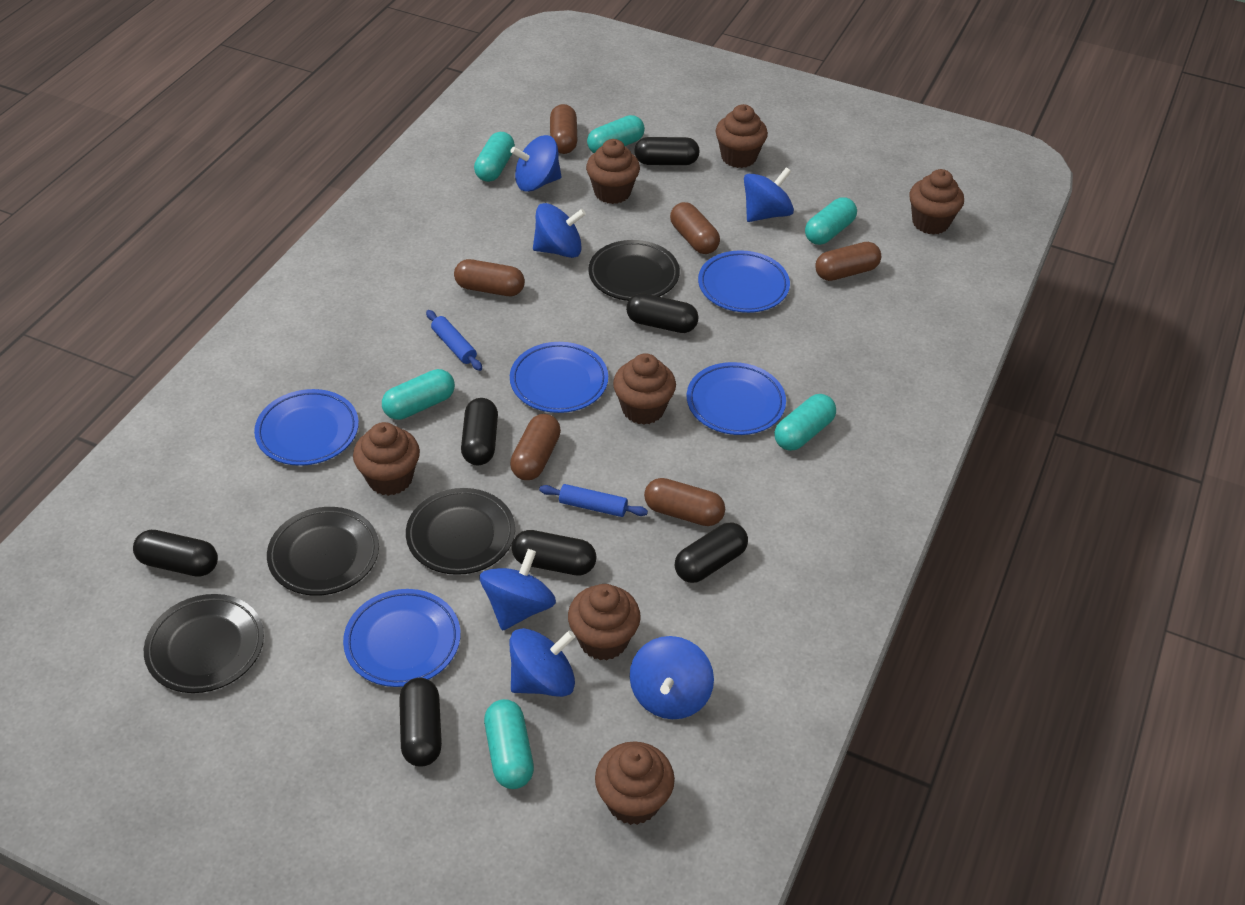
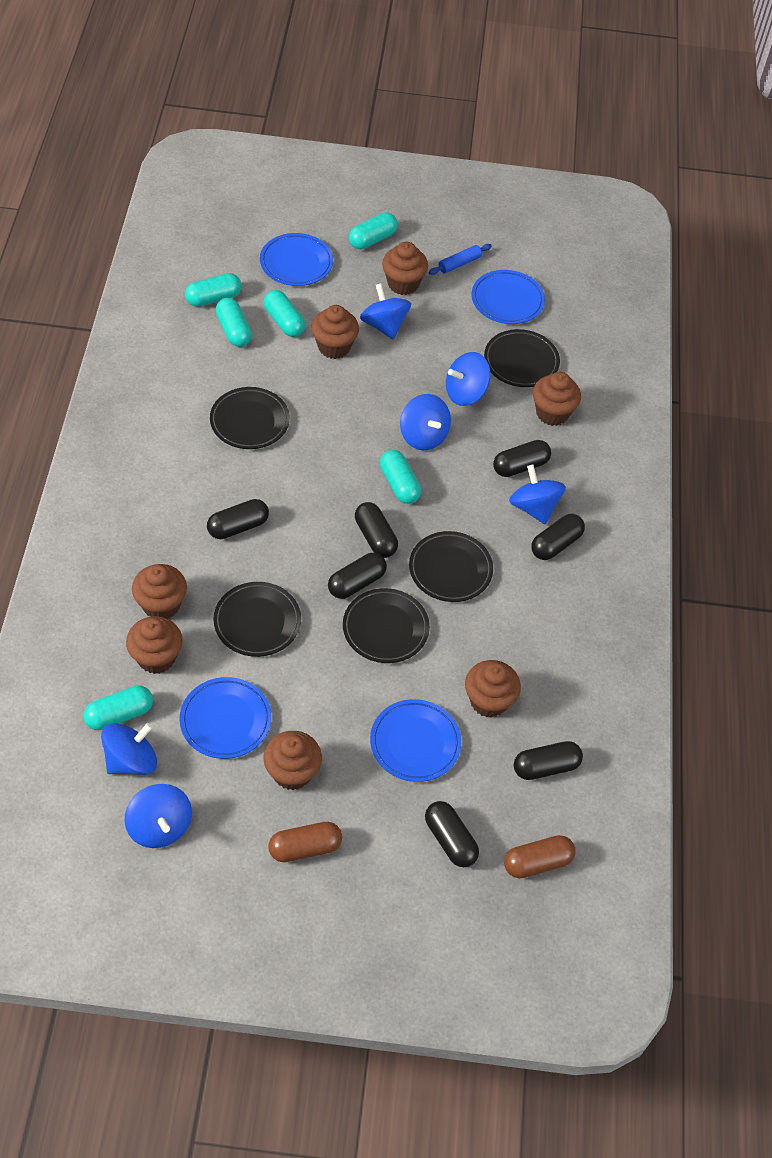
black plate: [144,594,264,693] [267,507,379,596] [406,488,515,575] [588,240,680,301] = 4 -> [210,387,290,449] [213,582,301,657] [343,588,430,663] [409,531,493,602] [484,329,560,387] = 5
blue plate: [254,389,359,466] [343,589,461,687] [510,342,608,413] [687,362,786,435] [698,250,790,313] = 5 -> [180,677,271,759] [260,233,333,286] [370,699,461,782] [471,270,545,324] = 4
blue rolling pin: [426,310,482,371] [539,484,648,517] = 2 -> [429,244,492,275] = 1
brown capsule: [454,259,525,296] [510,414,561,480] [550,104,577,154] [644,478,725,526] [670,202,720,254] [815,242,881,281] = 6 -> [268,822,342,862] [504,835,576,878] = 2

